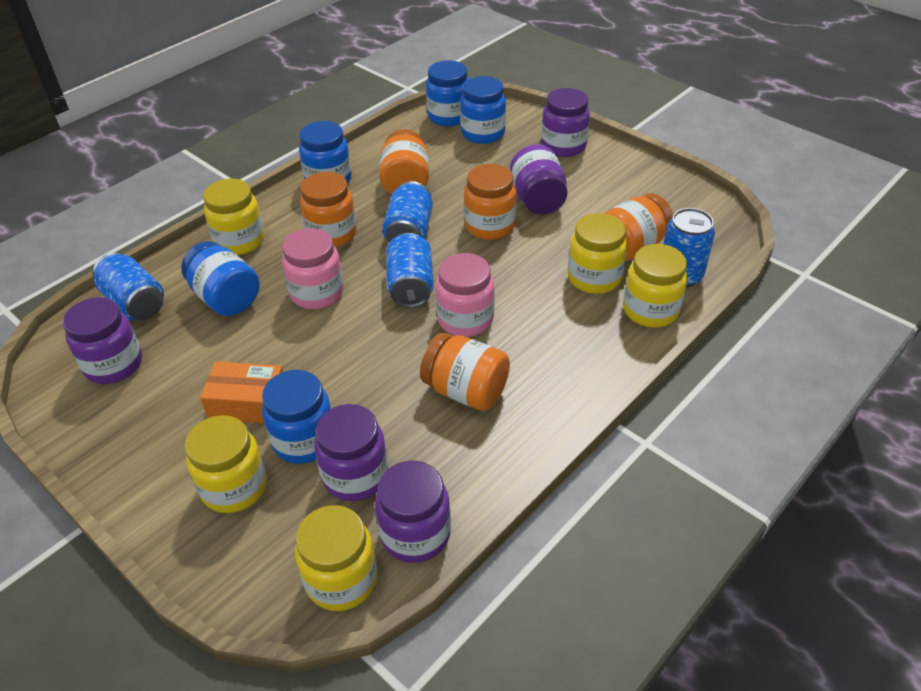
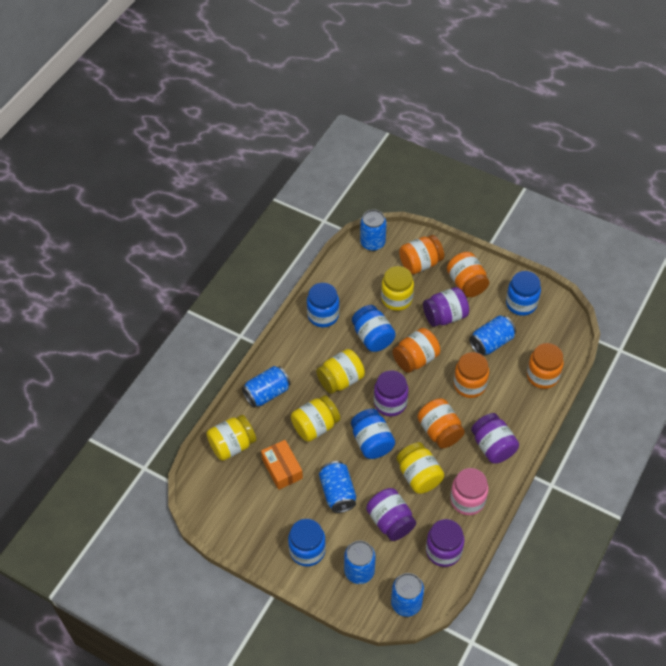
blue can: [92,252,164,321] [382,181,433,242] [386,233,434,308] [663,208,715,287] = 4 -> [242,366,291,408] [319,461,356,513] [344,540,376,584] [360,209,386,251] [391,573,424,617] [469,316,516,355] = 6
orange jar: [300,172,357,247] [379,129,429,194] [420,333,510,411] [464,164,516,240] [604,193,673,261] = 5 -> [392,328,441,373] [399,235,444,274] [417,398,465,448] [447,252,489,297] [454,352,489,398] [527,343,564,389] = 6
pink jar: [282,228,344,309] [436,253,495,337] = 2 -> [450,468,488,515] = 1

